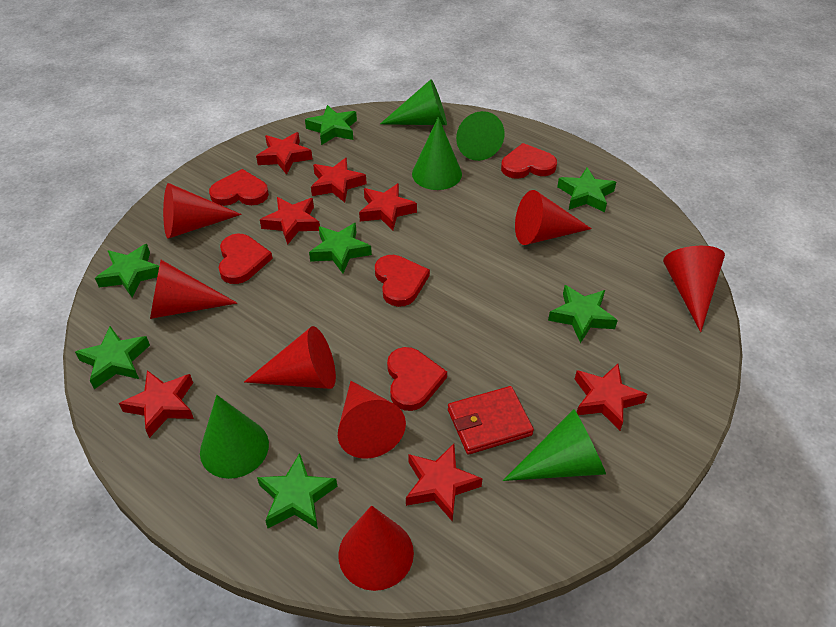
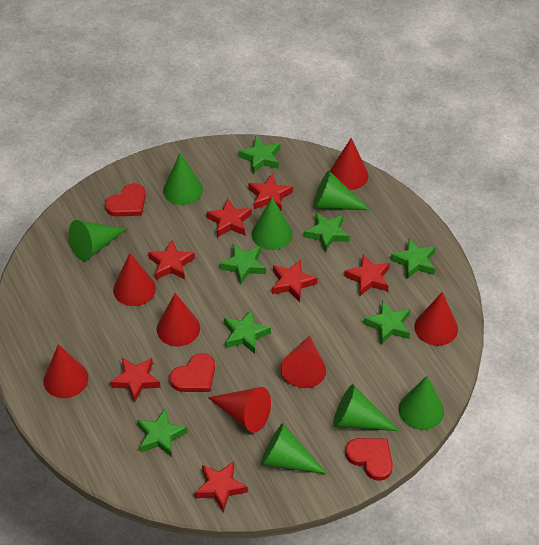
green cone: [200,395,269,479] [380,79,447,125] [412,117,462,190] [456,111,504,161] [503,409,606,481] = 5 -> [69,220,126,261] [163,153,203,205] [251,197,293,250] [260,423,327,474] [313,171,370,210] [333,384,399,431] [399,376,444,430] = 7
red heart: [209,169,269,206] [219,234,273,284] [375,255,430,307] [387,347,447,411] [501,143,557,179] = 5 -> [105,183,146,216] [170,353,215,392] [345,438,393,481] = 3
red wallet: [448,386,534,454] = 1 -> none = 0

